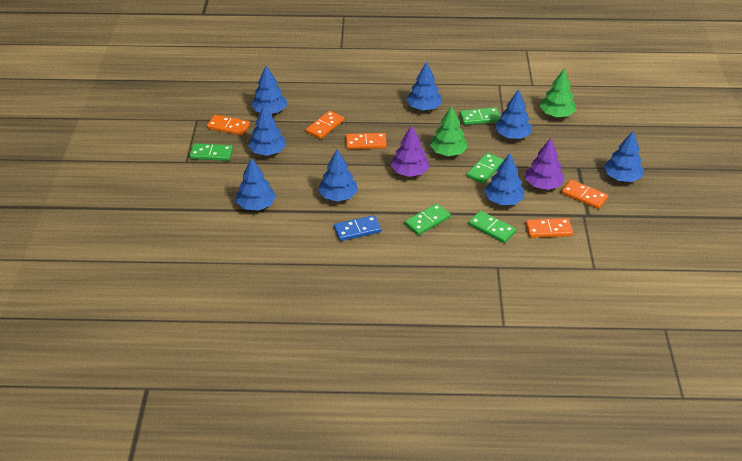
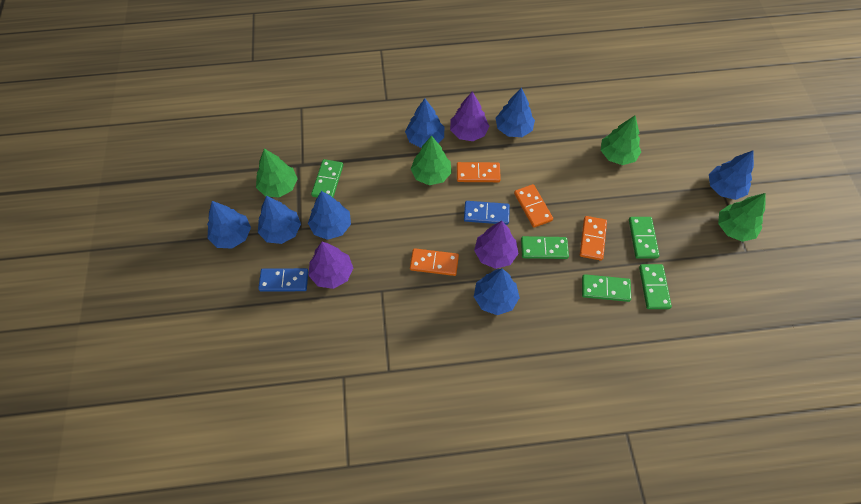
blue domino: [334,215,381,241] = 1 -> [258,268,308,292] [464,201,510,225] = 2
blue tree: [236,158,276,211] [248,105,286,156] [251,66,287,114] [318,149,358,202] [407,62,442,110] [485,153,524,205] [495,89,532,139] [604,131,644,182] = 8 -> [207,201,251,249] [258,196,301,244] [308,191,351,240] [405,98,444,148] [474,268,520,315] [496,87,535,137] [709,151,754,200] = 7
green tree: [430,106,468,156] [540,69,576,117] = 2 -> [256,149,298,198] [411,136,452,185] [601,116,641,165] [718,193,765,242] = 4
orange domino: [207,115,250,135] [306,111,344,139] [346,133,387,149] [526,218,573,238] [561,180,608,209] = 5 -> [410,248,459,276] [457,162,501,182] [514,184,553,228] [580,216,607,261] = 4
purple tree: [391,125,429,177] [525,138,565,190] = 2 -> [309,242,353,289] [450,91,489,141] [474,221,518,269] = 3

